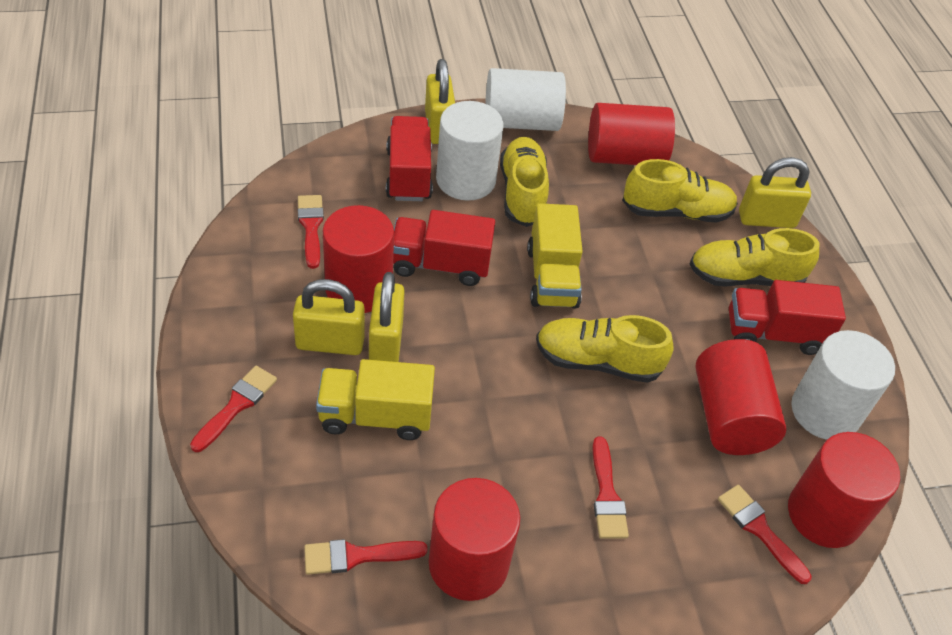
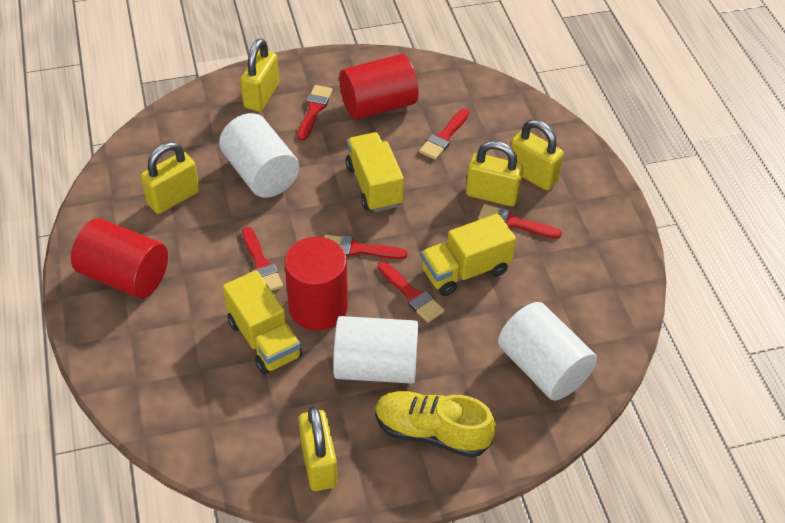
red brush: [190,366,277,452] [298,195,324,269] [304,539,428,575] [592,437,629,539] [718,485,812,584] = 5 -> [242,227,283,291] [298,85,333,141] [324,235,408,259] [378,261,445,323] [419,108,469,160] [478,204,562,239] = 6
red cylinder: [323,205,394,313] [428,478,520,601] [588,103,675,165] [696,339,787,455] [788,432,900,548] = 5 -> [71,218,168,298] [284,237,348,331] [339,54,418,120] = 3
red truck: [386,116,433,201] [393,210,495,286] [729,280,846,355] = 3 -> none = 0
yellow padlock: [293,279,365,355] [369,272,405,362] [425,59,455,144] [739,157,811,228] = 4 -> [141,142,200,214] [240,38,279,112] [299,406,337,491] [466,141,523,206] [511,120,564,190] = 5
yellow shoe: [500,137,549,227] [536,315,674,383] [622,159,738,223] [689,228,819,287] = 4 -> [375,391,496,458] = 1
yellow truck: [316,359,435,440] [527,203,583,308] = 2 -> [223,270,302,374] [346,132,404,212] [421,213,516,296] = 3

